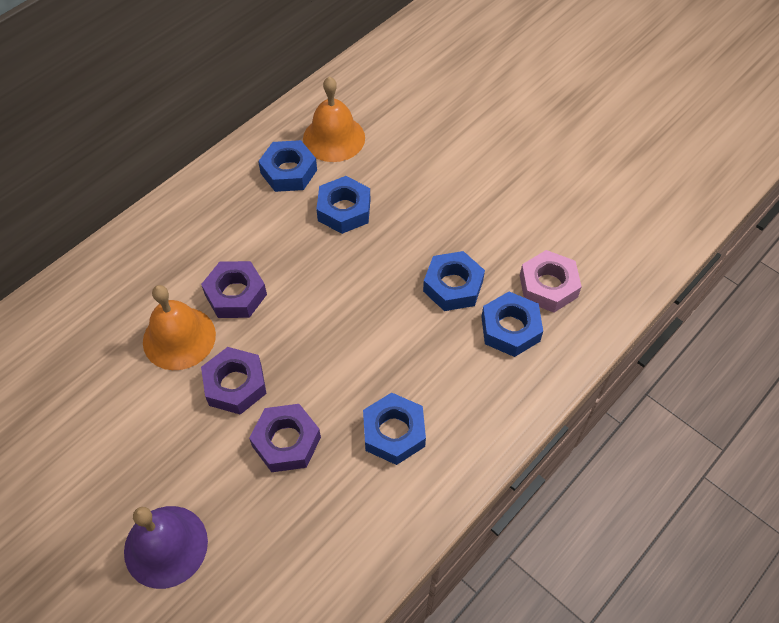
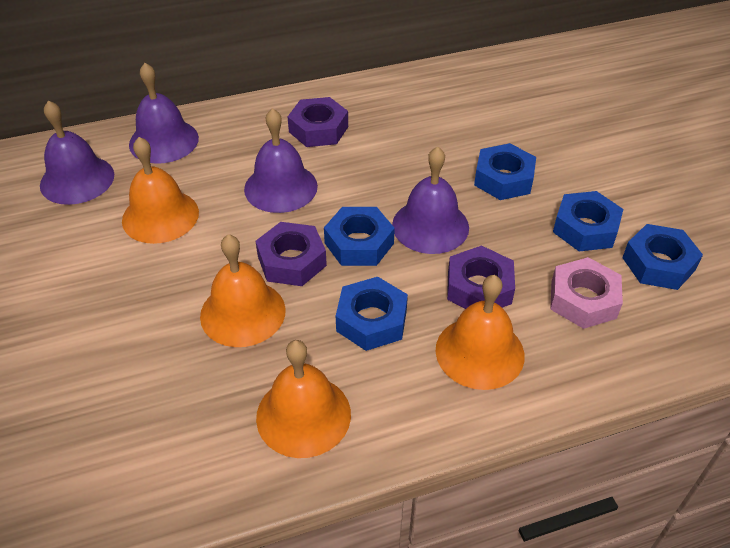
orange bell: [143,285,216,370] [303,77,365,162] = 2 -> [122,137,199,244] [200,234,286,347] [256,340,351,458] [436,275,525,390] = 4
purple bell: [124,506,208,589] = 1 -> [40,100,114,205] [129,63,199,164] [244,108,318,213] [392,146,469,254] = 4

